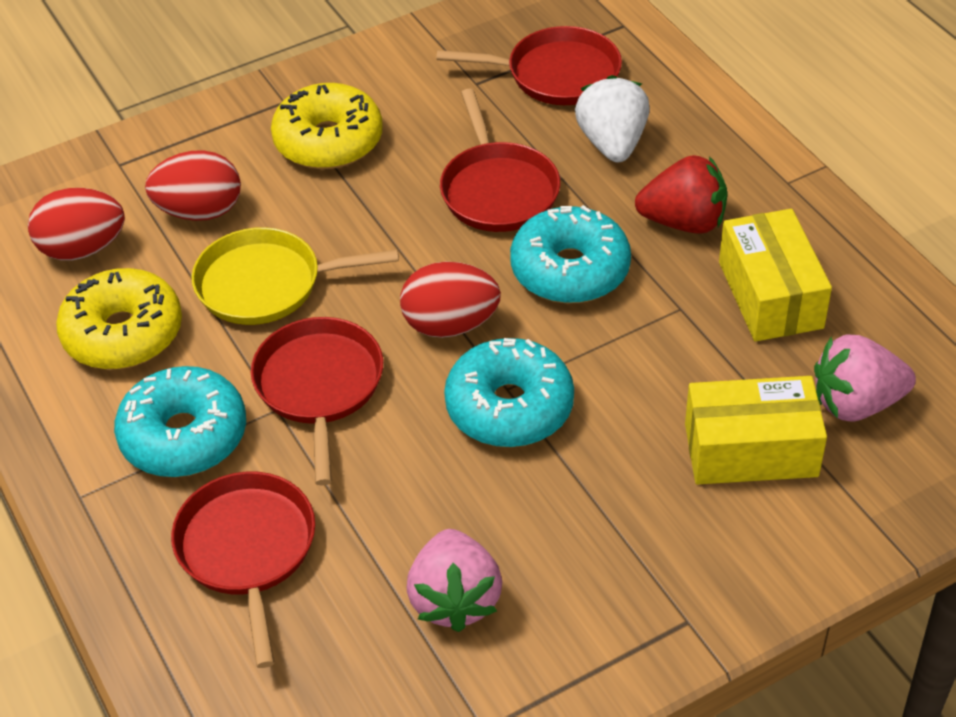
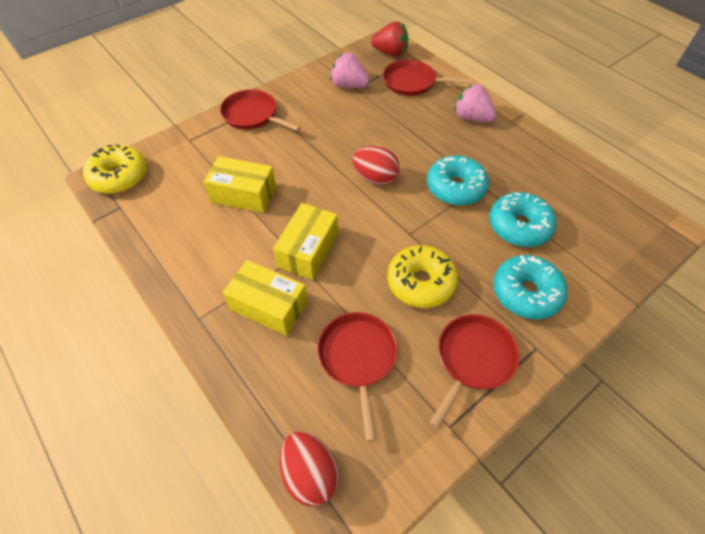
red egg: [28,188,125,260] [145,150,241,221] [400,262,501,338] = 3 -> [279,432,339,507] [352,146,400,185] = 2
white strawberry: [575,75,650,162] = 1 -> none = 0
yellow box: [685,376,827,485] [719,209,832,342] = 2 -> [204,156,276,213] [223,260,308,336] [273,203,338,280] = 3
yellow pan: [191,227,399,325] = 1 -> none = 0

